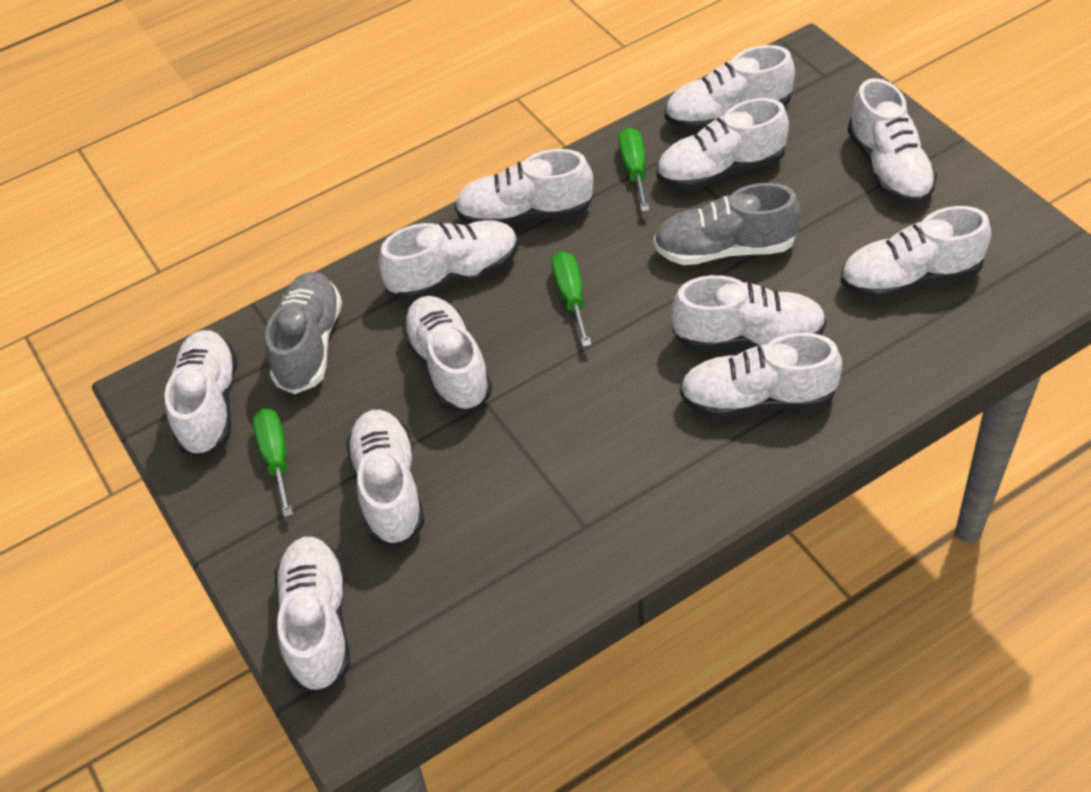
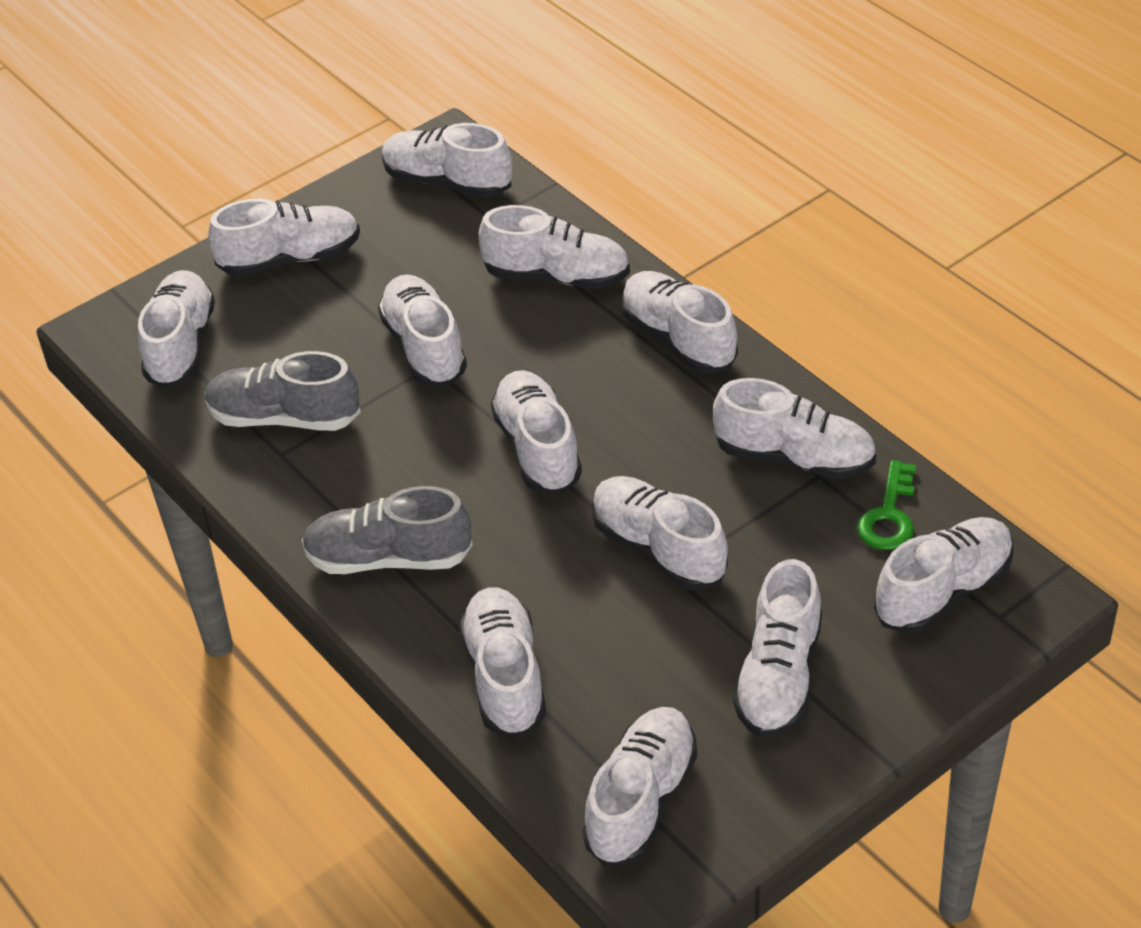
green key: none = 0 -> [857,460,916,550] = 1
green screwdriver: [253,409,293,517] [552,251,592,347] [618,128,650,212] = 3 -> none = 0
white shoe: [165,330,237,458] [275,537,350,693] [346,410,425,547] [379,220,518,301] [402,296,492,412] [454,149,593,224] [657,98,789,190] [665,45,795,131] [671,275,827,351] [680,333,842,418] [840,206,991,300] [848,78,937,205] = 12 -> [138,270,215,388] [208,199,360,277] [378,274,467,386] [382,123,512,198] [459,588,546,738] [479,205,630,289] [491,370,582,494] [582,707,697,866] [592,476,728,591] [622,271,738,374] [713,378,876,479] [733,559,822,738] [874,517,1013,634] = 13

